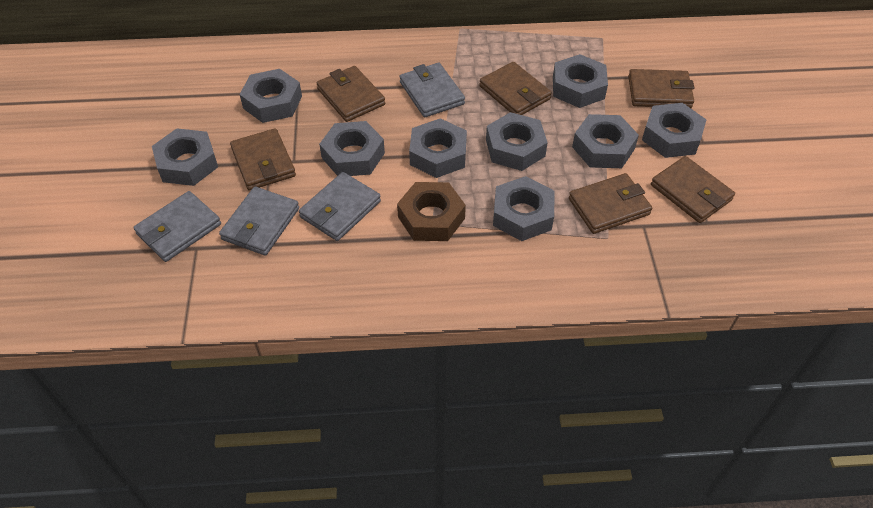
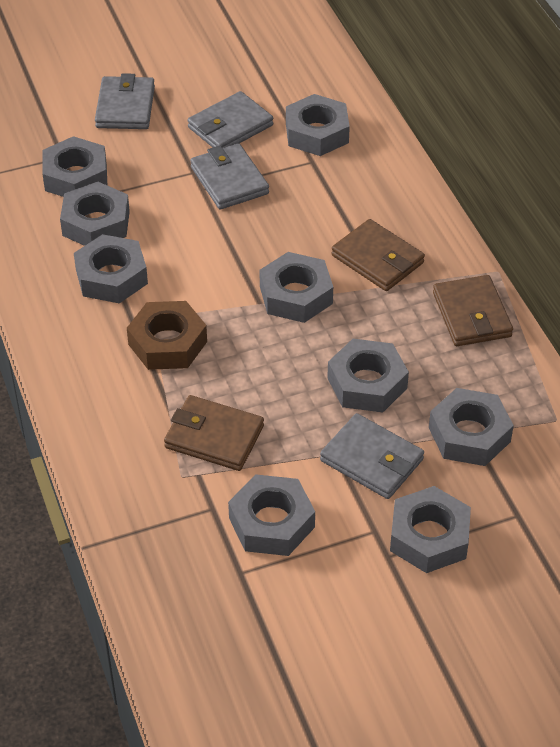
brown wallet: [230,128,296,190] [317,66,385,122] [479,62,552,115] [569,173,652,234] [628,69,695,108] [651,156,735,223] = 6 -> [164,395,264,471] [331,219,425,291] [433,275,513,346] = 3

